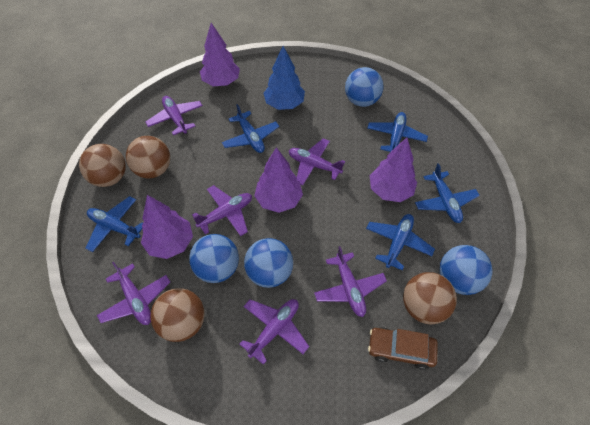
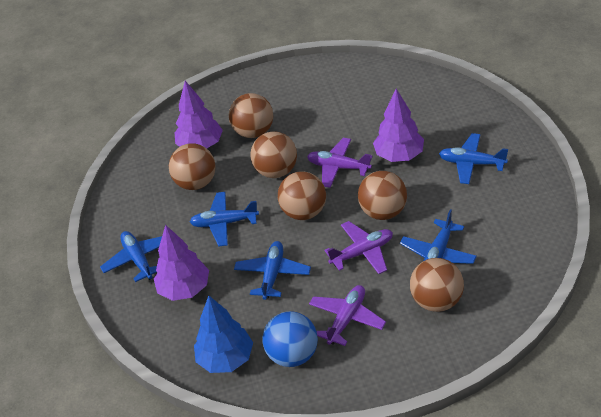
blue ball: [189,234,239,283] [244,238,293,288] [345,67,383,107] [440,245,493,295] = 4 -> [262,311,318,367] = 1
brown ball: [79,144,126,187] [126,136,170,178] [151,288,205,342] [403,272,457,325] = 4 -> [169,143,216,190] [229,93,273,138] [250,132,297,178] [278,171,326,220] [358,171,407,220] [410,258,464,312] = 6
brown car: [368,327,438,370] = 1 -> none = 0
purple plane: [97,262,170,325] [145,96,203,135] [192,185,252,236] [240,299,309,365] [289,138,345,185] [314,246,387,317] = 6 -> [307,138,373,188] [309,285,386,346] [325,221,393,274] = 3
purple tree: [141,195,193,259] [200,23,240,86] [254,147,303,213] [370,137,417,202] = 4 -> [154,225,209,301] [175,81,223,149] [373,89,424,162] = 3

